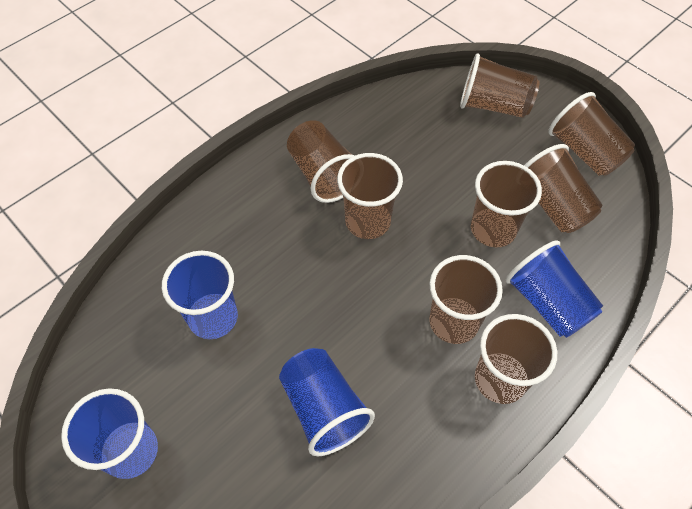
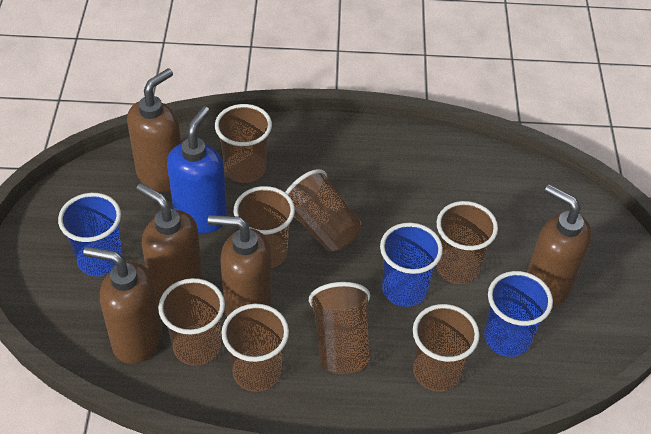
blue cup: [61,388,158,479] [162,251,238,339] [279,348,375,456] [505,240,603,338] = 4 -> [58,193,122,276] [380,223,443,307] [484,271,553,357] = 3
blue soap dispenser: none = 0 -> [167,106,227,233] = 1
brown soap dispenser: none = 0 -> [83,247,162,364] [127,68,181,192] [136,183,203,304] [208,215,272,317] [527,184,592,307] = 5

